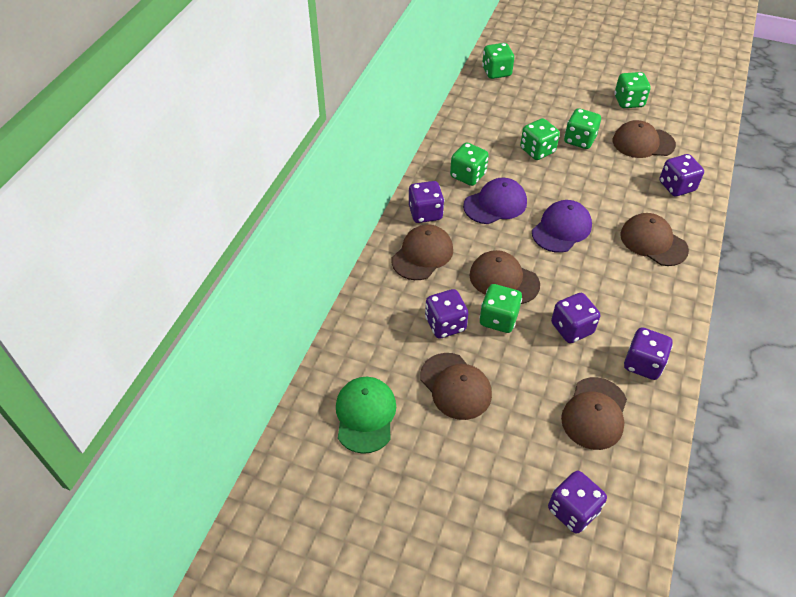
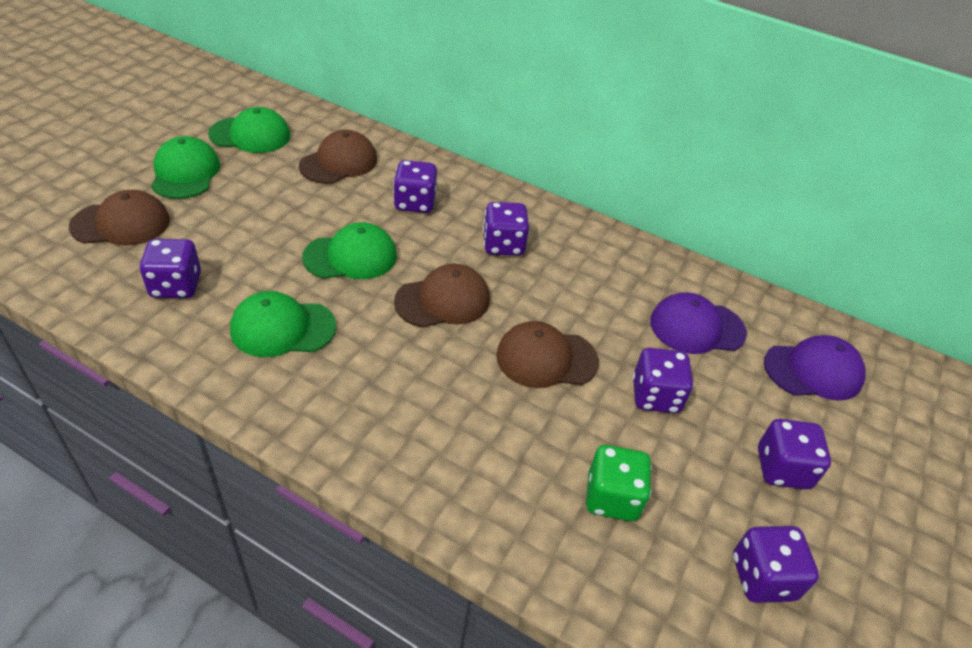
brown cap: [392,224,453,280] [420,353,492,420] [469,250,540,304] [561,377,627,450] [613,120,676,158] [620,213,689,266] = 6 -> [69,190,170,245] [299,130,377,184] [394,264,490,328] [496,321,599,388] = 4
green cap: [336,377,396,454] = 1 -> [151,136,220,199] [208,107,291,153] [230,291,336,357] [302,222,397,279] = 4
green dice: [450,143,489,186] [479,284,522,333] [482,43,514,79] [520,118,560,160] [564,108,601,149] [614,72,651,108] = 6 -> [586,445,652,521] = 1

